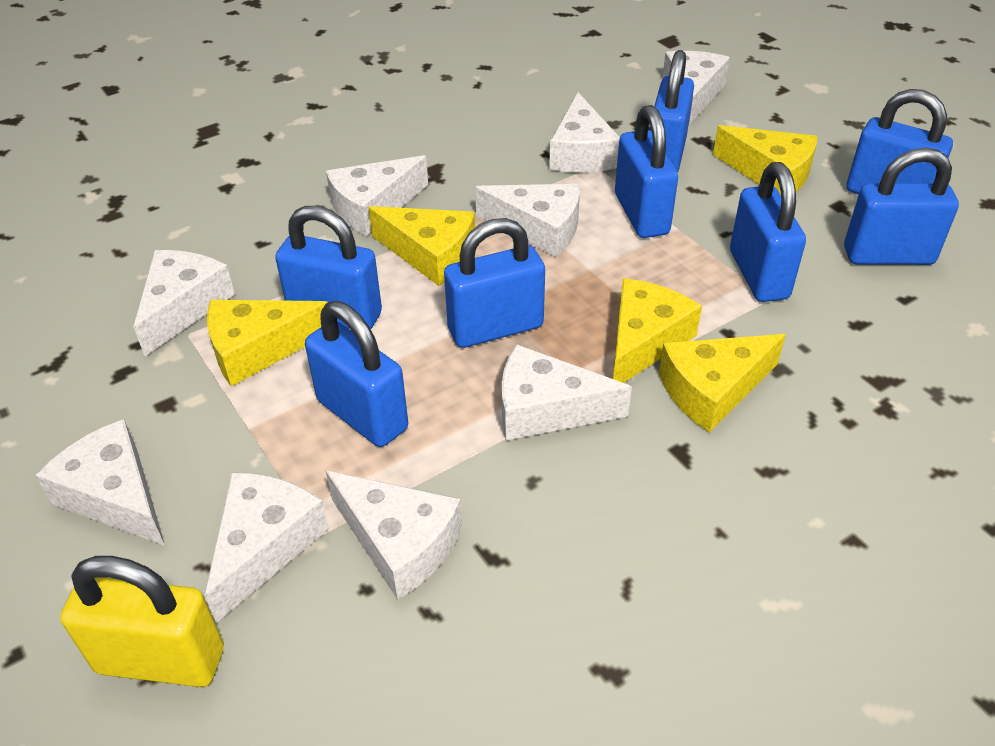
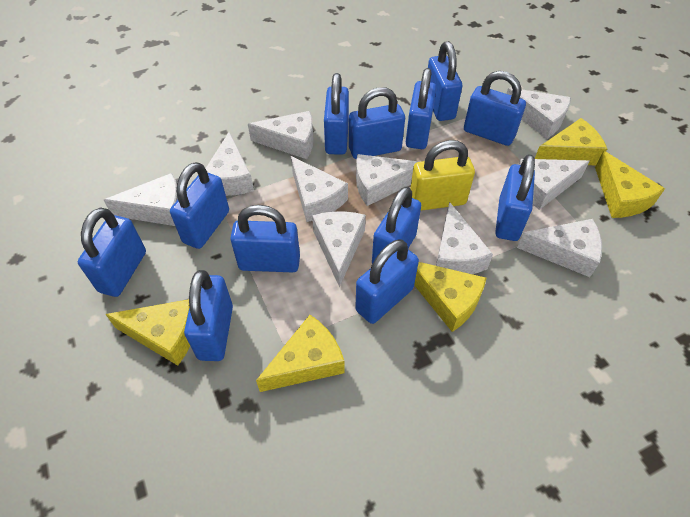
blue padlock: [275,206,382,329] [305,301,408,447] [444,218,545,348] [615,105,678,238] [650,50,694,173] [730,162,806,302] [844,148,959,265] [847,89,953,194] = 8 -> [78,207,146,297] [170,162,229,249] [184,270,233,361] [230,205,300,272] [324,73,349,155] [349,87,405,159] [355,239,419,324] [372,186,421,264] [406,68,437,149] [428,41,462,121] [464,71,526,146] [495,154,535,241] = 12
white cheese: [35,419,165,546] [133,250,235,356] [204,472,329,623] [326,155,428,236] [326,471,462,600] [475,184,580,257] [502,344,632,440] [549,92,620,173] [662,51,730,125] = 9 -> [104,173,178,226] [205,132,254,196] [248,111,314,159] [291,156,348,222] [312,211,366,287] [356,154,419,206] [436,202,493,274] [507,88,571,139] [517,219,602,277] [519,159,590,210] = 10

